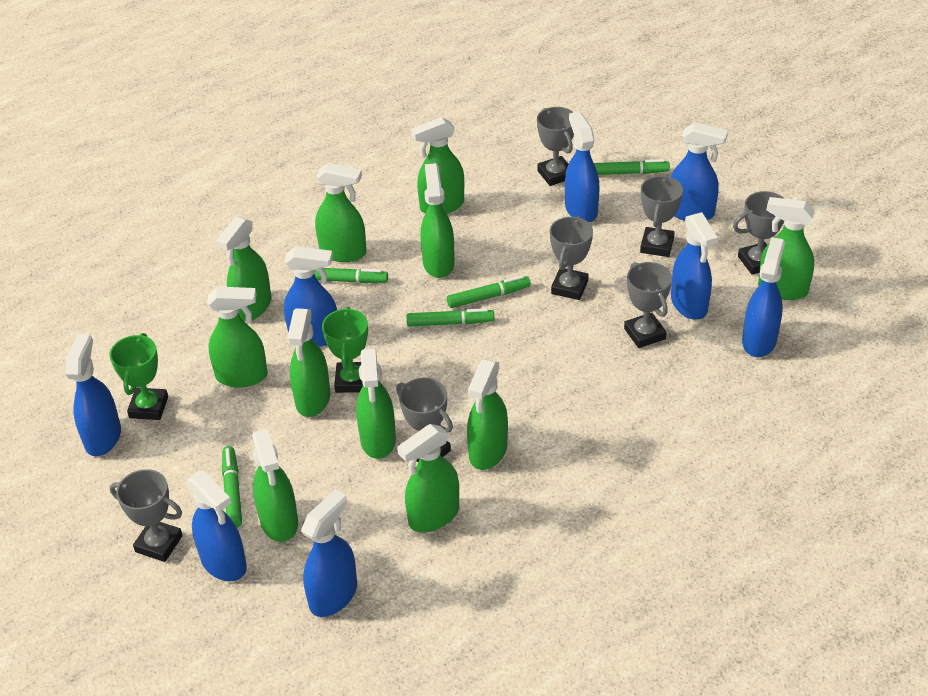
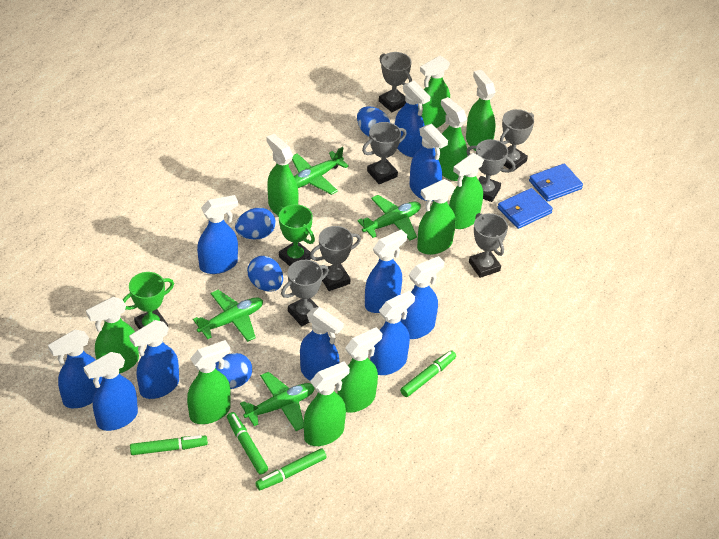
blue egg: none = 0 -> [215,353,253,389] [235,208,276,239] [247,256,283,292] [357,106,390,137] = 4
blue spray bottle: [65,334,121,456] [187,470,247,581] [284,246,337,347] [301,489,357,617] [565,111,600,222] [670,122,728,221] [671,212,718,320] [742,237,785,357] = 8 -> [48,330,102,408] [84,352,138,431] [129,320,179,399] [197,195,238,274] [300,307,344,381] [365,229,407,313] [370,291,415,375] [395,80,431,157] [400,256,444,339] [409,124,448,201] = 10
blue wallet: none = 0 -> [498,188,553,229] [529,163,583,202] = 2
green marker: [222,446,242,528] [314,268,388,283] [407,308,494,327] [447,275,531,308] [594,159,670,175] = 5 -> [130,435,208,455] [227,412,268,474] [255,448,327,490] [400,350,456,397] = 4
green plane: none = 0 -> [193,290,263,342] [240,372,315,431] [292,147,349,195] [357,195,421,240] = 4
green spray bottle: [207,287,268,387] [216,217,271,322] [252,429,298,542] [287,308,330,417] [315,163,366,262] [356,348,396,459] [397,424,459,532] [411,117,464,214] [421,163,455,278] [467,359,508,470] [758,197,815,300] = 11 -> [86,297,139,373] [187,340,231,424] [266,134,298,215] [304,362,350,446] [337,327,382,413] [417,179,456,255] [418,56,450,128] [438,97,468,181] [449,153,484,229] [466,70,496,151] = 10

